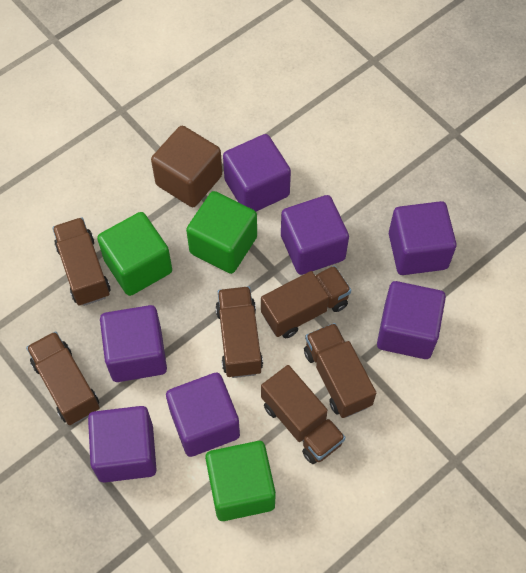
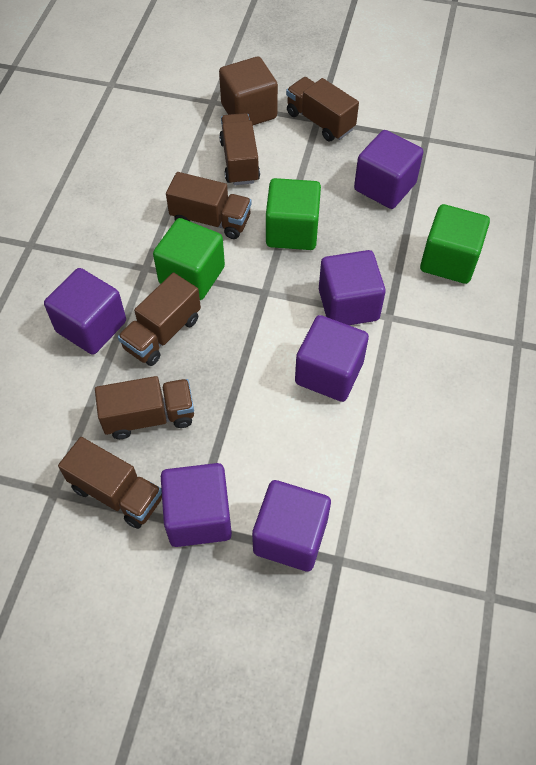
purple cube: [88,406,157,483] [100,305,167,382] [166,373,240,457] [223,134,291,211] [281,195,349,275] [377,281,446,359] [389,201,457,275] = 7 -> [44,268,126,355] [161,463,232,547] [252,480,331,572] [295,315,369,402] [319,250,386,325] [354,130,423,209] = 6

